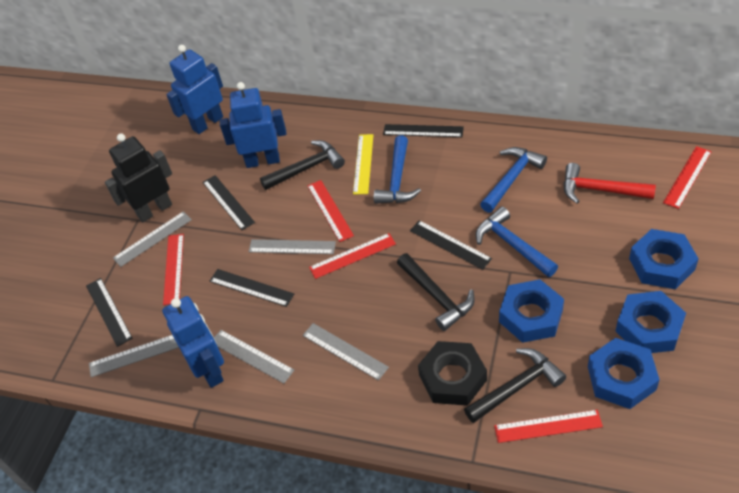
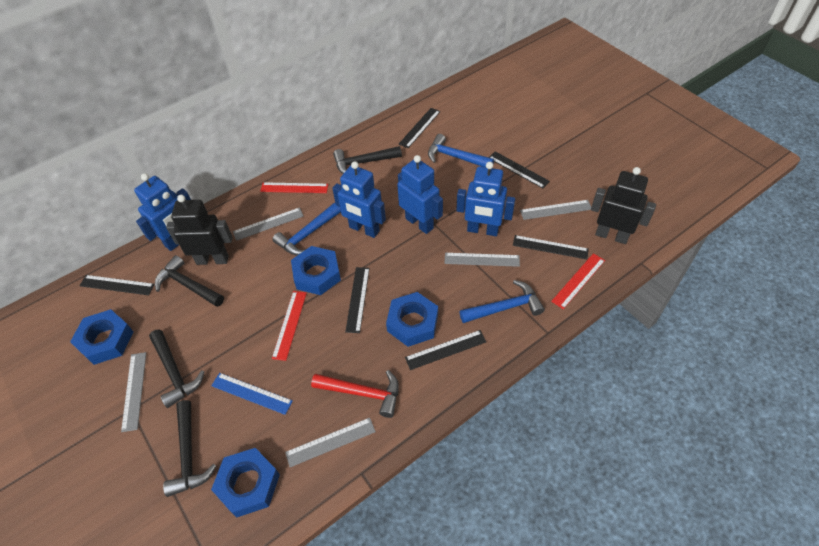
black hammer: [260,140,345,190] [397,253,474,331] [464,348,566,423] = 3 -> [149,329,204,408] [155,255,224,307] [163,400,216,497] [333,146,402,174] = 4
black nut: [418,341,487,406] = 1 -> none = 0
black robot: [105,134,172,222] = 1 -> [166,195,233,265] [591,167,656,244] = 2
black ruler: [86,278,133,347] [203,175,255,230] [210,269,294,307] [383,124,464,137] [410,220,492,270] = 5 -> [80,275,155,295] [345,267,370,333] [399,108,440,148] [405,330,486,370] [489,151,550,188] [513,235,589,259] = 6
blue robot: [162,296,224,388] [166,45,223,134] [220,82,286,168] = 3 -> [134,173,191,251] [332,161,386,238] [397,155,443,234] [456,162,515,236] = 4
blue ruler: none = 0 -> [211,373,293,415] = 1
red ruler: [163,234,184,305] [307,180,354,242] [309,233,396,279] [494,410,603,443] [663,146,712,209] = 5 -> [260,182,328,193] [272,291,307,361] [551,253,605,309] = 3
yellow ruler: [353,134,373,195] = 1 -> none = 0

